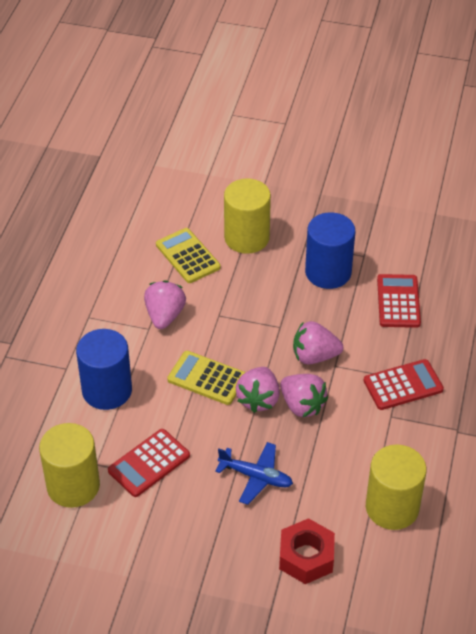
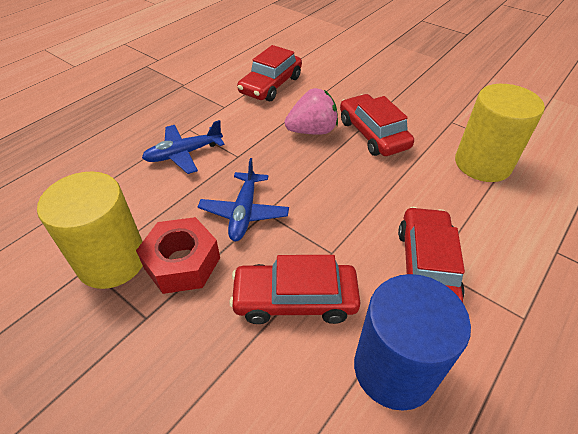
blue cylinder: [76,329,132,410] [305,212,355,289] = 2 -> [354,274,471,411] = 1
blue plane: [215,442,293,505] = 1 -> [142,120,225,174] [198,158,289,241] = 2
pink strawberry: [144,280,186,329] [236,367,280,413] [280,374,328,417] [293,321,343,365] = 4 -> [285,88,338,135] = 1
red calculator: [108,429,190,497] [364,359,444,410] [377,274,421,328] = 3 -> none = 0
red car: none = 0 -> [229,255,360,324] [237,45,302,101] [340,94,414,156] [398,207,465,303] = 4
yellow calculator: [156,228,221,283] [167,351,246,405] = 2 -> none = 0
yellow cylinder: [39,423,100,508] [224,178,271,254] [366,444,427,530] = 3 -> [37,171,143,289] [455,84,545,182] = 2

